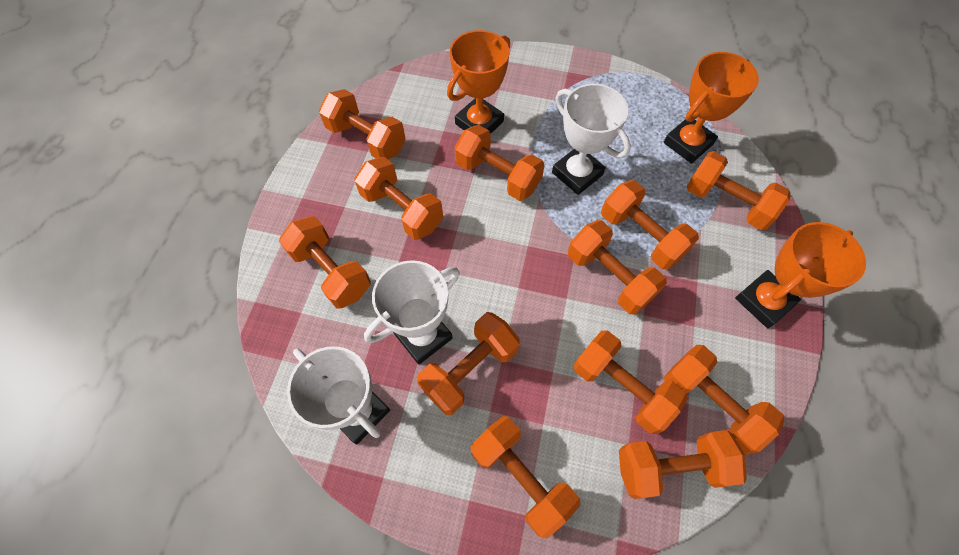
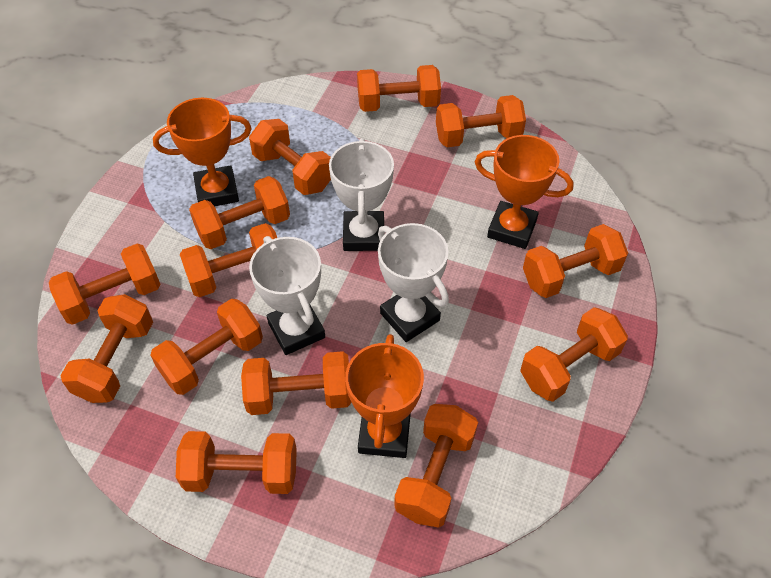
orange dumbbell: [279,216,371,309] [319,89,406,159] [355,157,443,240] [417,312,520,415] [454,125,545,201] [471,416,580,539] [568,220,667,315] [574,330,688,434] [601,180,699,269] [619,430,747,499] [664,345,785,454] [687,151,791,230] = 12 -> [49,243,161,325] [60,294,153,403] [151,299,263,395] [176,431,297,494] [180,223,277,297] [189,176,290,249] [241,351,352,415] [249,119,331,195] [357,65,441,112] [394,404,478,528] [436,95,526,147] [520,307,628,402] [523,224,628,298] = 13

